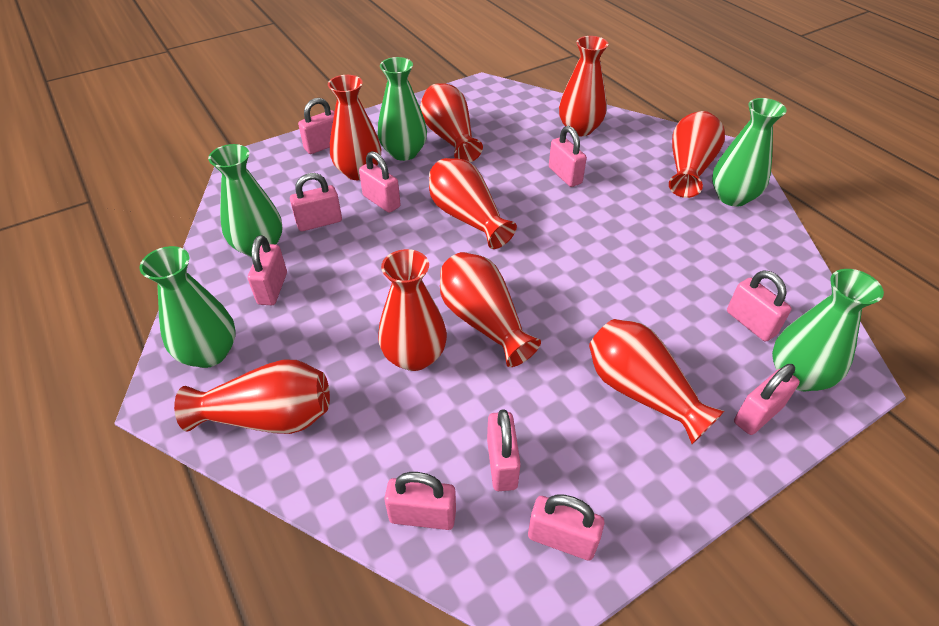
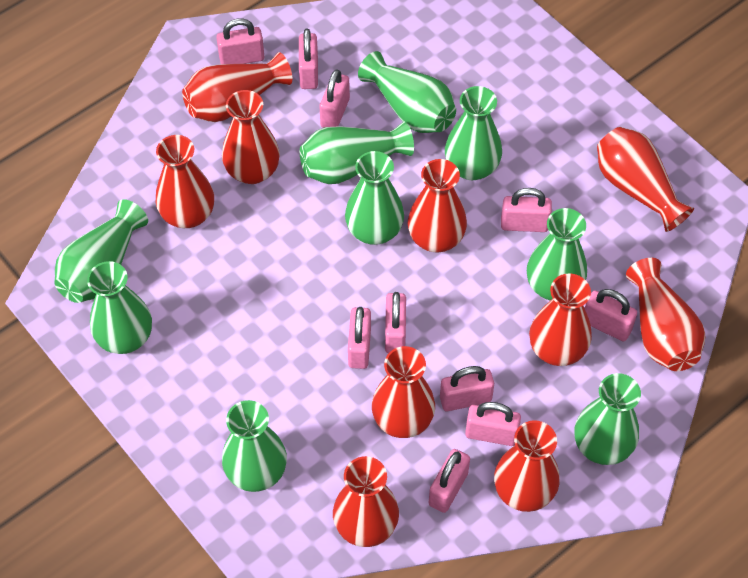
green vase: [139,246,236,368] [208,144,283,257] [378,57,427,161] [712,98,787,207] [772,269,884,391] = 5 -> [54,199,148,303] [87,261,152,354] [222,400,287,492] [300,122,414,184] [345,151,404,245] [358,51,456,133] [445,86,502,180] [527,208,587,301] [575,373,641,465] = 9
red vase: [174,360,330,434] [328,75,381,180] [378,249,447,371] [420,83,483,162] [429,158,517,249] [440,252,541,367] [559,36,608,136] [589,319,724,444] [669,111,725,198] = 9 -> [156,135,214,228] [182,52,292,122] [222,90,280,184] [333,456,399,547] [372,346,435,438] [408,159,467,252] [494,420,560,512] [529,274,592,366] [597,127,694,232] [626,258,705,371] = 10

